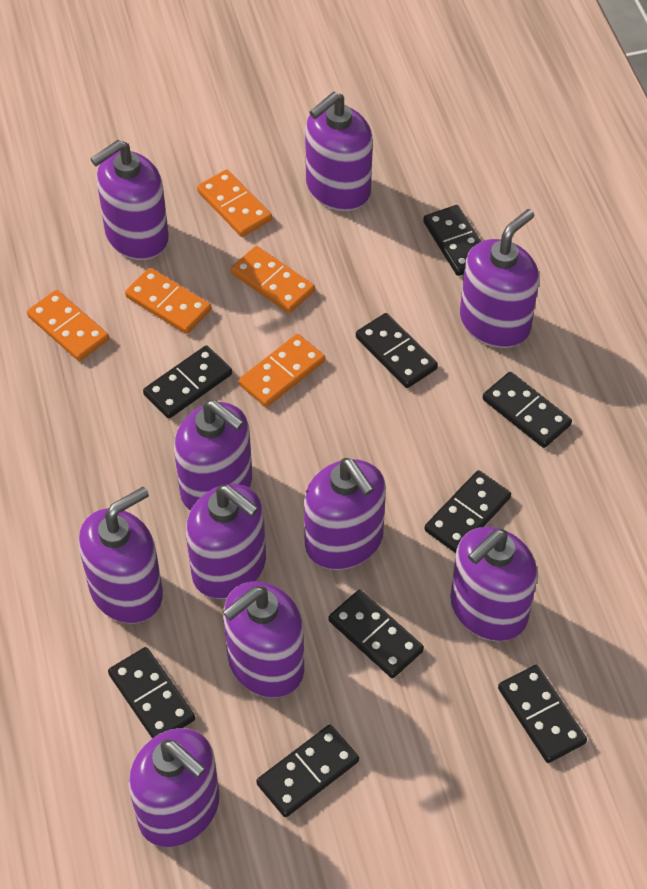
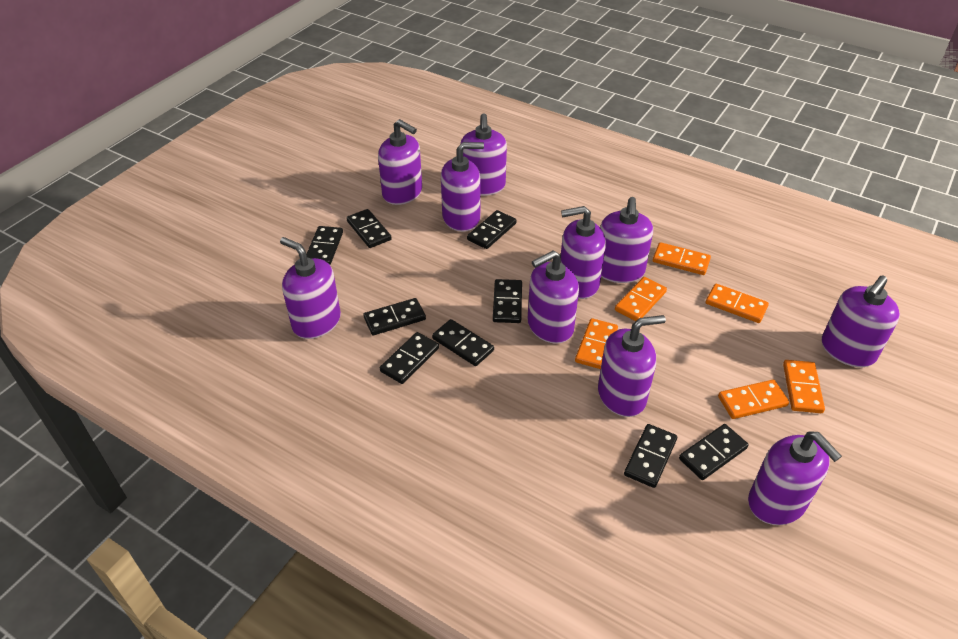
orange domino: [27,290,109,361] [125,268,211,334] [197,169,272,237] [231,246,315,313] [238,334,325,407] = 5 -> [575,318,618,369] [615,277,667,321] [653,242,711,275] [706,284,769,323] [718,380,789,419] [783,360,825,413] = 6

